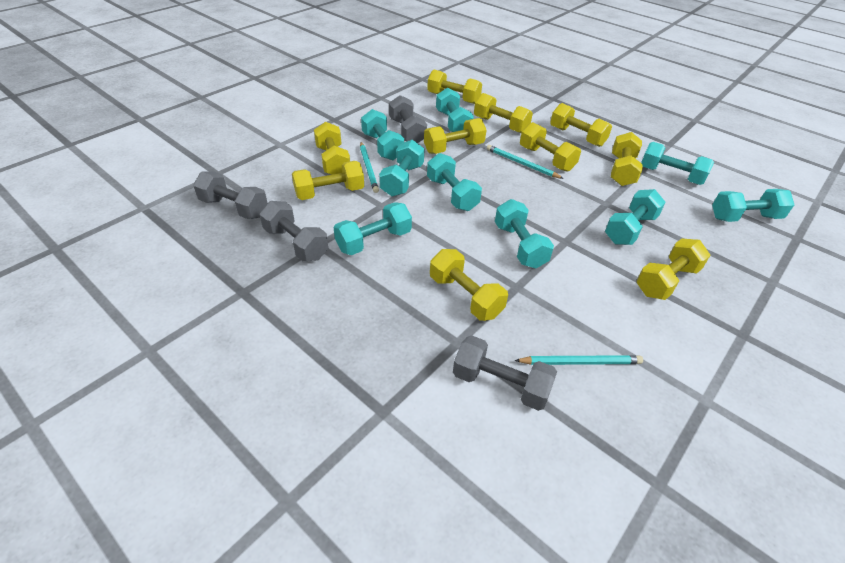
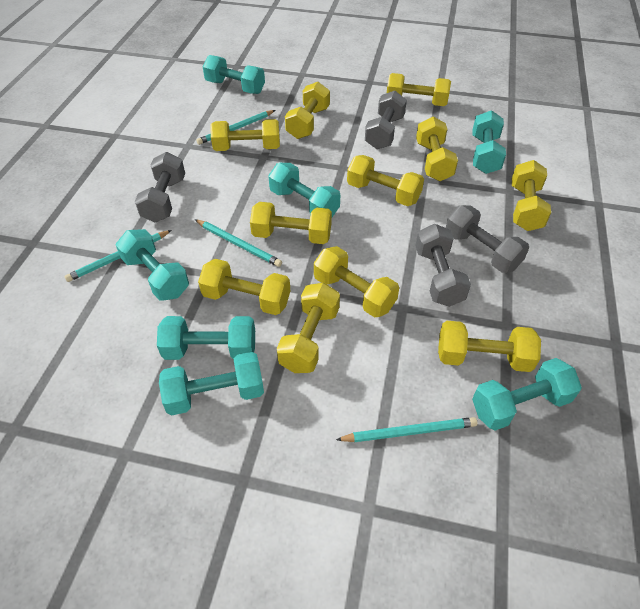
turquoise dumbbell: [334,202,412,255] [361,109,404,160] [379,140,425,197] [427,153,482,211] [436,88,474,132] [495,199,554,268] [605,189,666,245] [641,142,714,185] [712,189,794,222] = 9 -> [116,229,189,301] [157,316,255,360] [159,352,264,415] [203,55,265,94] [268,163,340,217] [472,110,506,174] [472,358,582,431] = 7
turquoise pencil: [360,142,379,193] [487,145,564,179] [514,355,643,365] = 3 -> [64,230,172,282] [195,219,282,267] [196,110,275,145] [336,417,478,442] = 4
yellow dumbbell: [292,161,364,200] [314,122,350,175] [424,118,486,154] [427,70,482,104] [430,249,508,321] [474,93,533,133] [520,122,581,172] [550,103,612,147] [611,132,643,186] [637,239,711,300] = 10 -> [198,259,290,315] [210,119,280,151] [250,202,332,244] [277,283,340,373] [285,82,330,139] [314,246,399,317] [347,155,424,206] [387,73,451,106] [416,117,458,181] [438,321,541,372] [512,160,551,231] = 11

